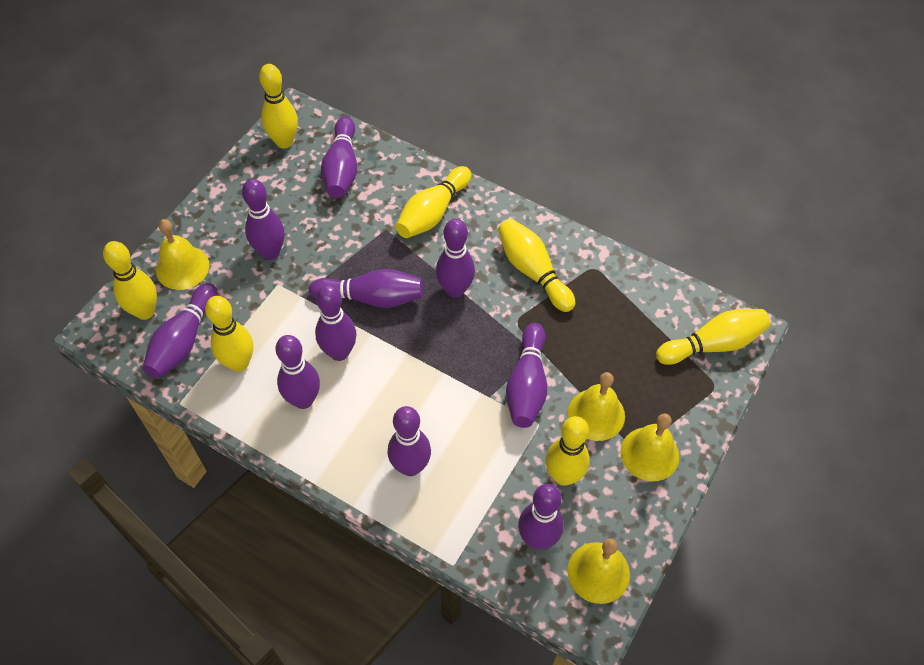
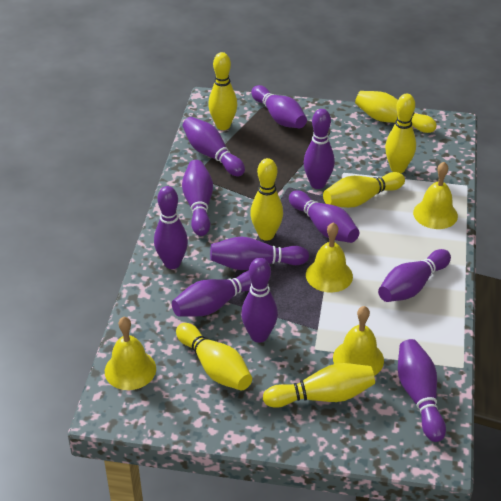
purple bowling pin: [143,283,218,378] [242,179,285,260] [276,335,320,409] [309,269,423,308] [315,284,357,361] [321,116,357,198] [388,406,431,476] [436,219,475,298] [506,323,547,428] [518,484,564,550] = 10 -> [154,186,188,269] [172,270,251,317] [182,160,213,236] [183,117,245,176] [210,237,309,270] [241,258,278,343] [251,85,307,129] [289,190,359,243] [303,109,335,189] [378,249,451,302] [398,339,446,442] = 11

